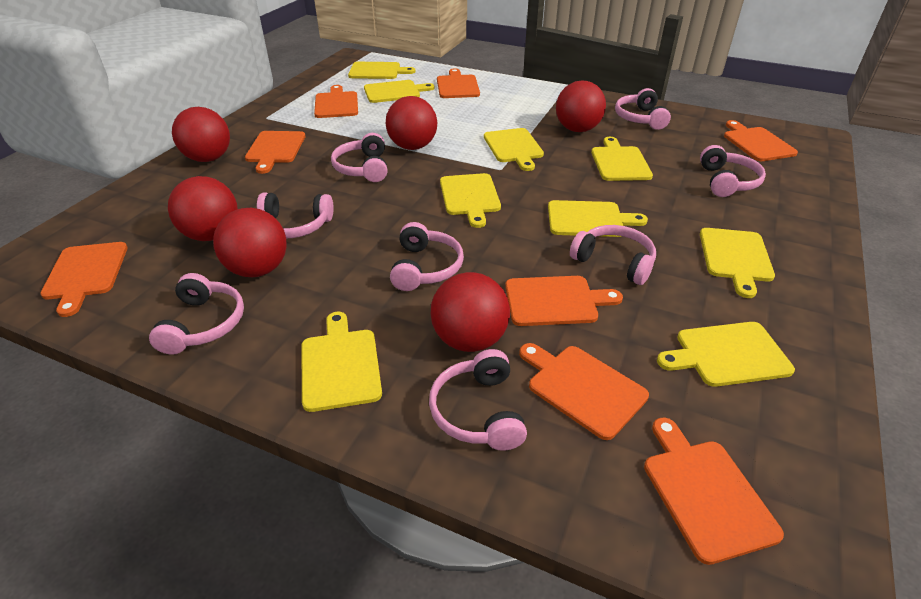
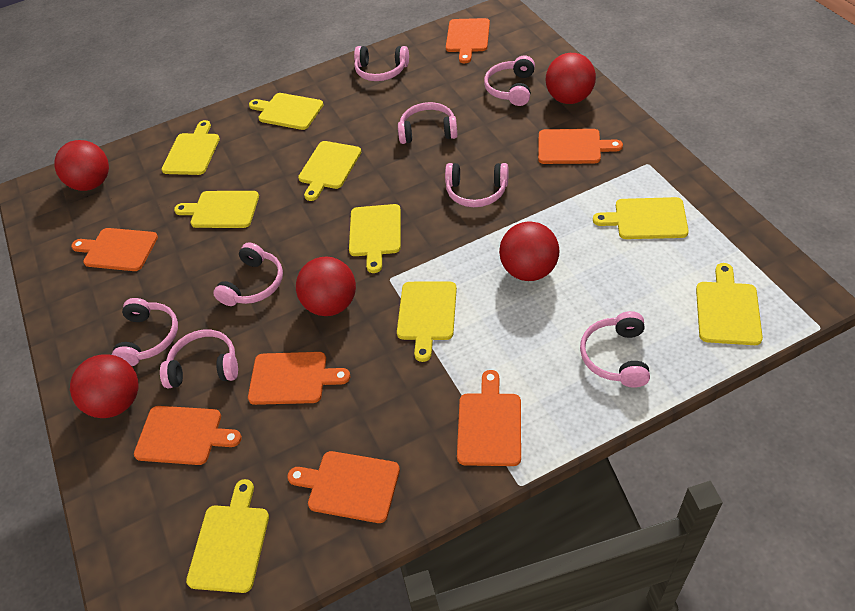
orange cutting board: [40,242,128,317] [245,131,305,174] [314,85,358,118] [437,68,480,98] [505,276,623,326] [519,343,649,440] [644,417,784,565] [724,120,798,161] = 8 -> [71,228,158,271] [134,406,242,465] [248,352,351,405] [287,451,400,523] [446,18,490,63] [457,370,521,466] [538,129,623,164] = 7
red ball: [168,176,238,241] [172,107,230,162] [213,208,287,277] [386,96,437,150] [431,272,510,352] [556,81,606,132] = 6 -> [54,140,109,191] [70,354,138,418] [296,256,356,316] [499,221,559,281] [546,53,596,104] = 5

